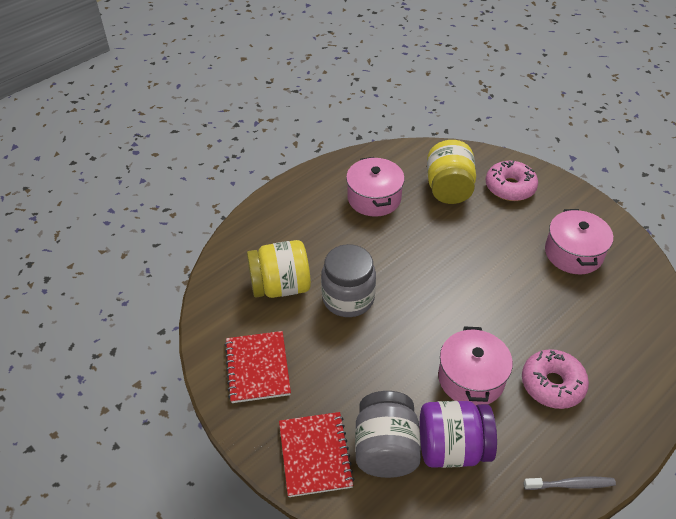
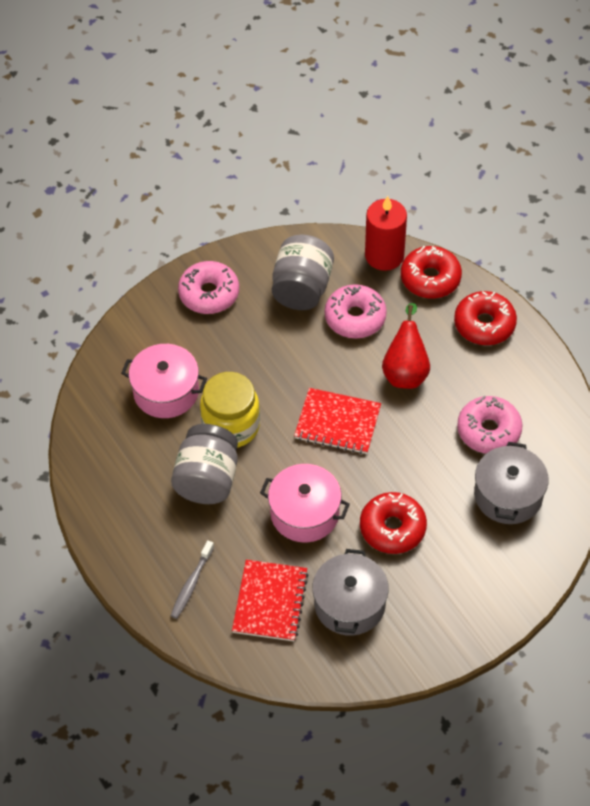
grey pot: none = 0 -> [312,549,389,636] [474,442,549,524] = 2
pink donut: [486,161,538,201] [522,349,589,409] = 2 -> [178,261,239,314] [325,284,387,338] [457,396,522,454] = 3
pink pot: [346,157,405,217] [438,326,513,405] [545,209,613,274] = 3 -> [121,344,207,418] [260,464,350,543] = 2
purple jar: [420,401,497,468] = 1 -> none = 0
red candle: none = 0 -> [365,196,407,271] = 1
red donut: none = 0 -> [360,492,427,554] [401,246,462,298] [454,291,517,345] = 3
red pear: none = 0 -> [382,303,430,389] = 1
yellow jar: [247,240,311,298] [427,140,476,204] = 2 -> [200,372,260,448] = 1

